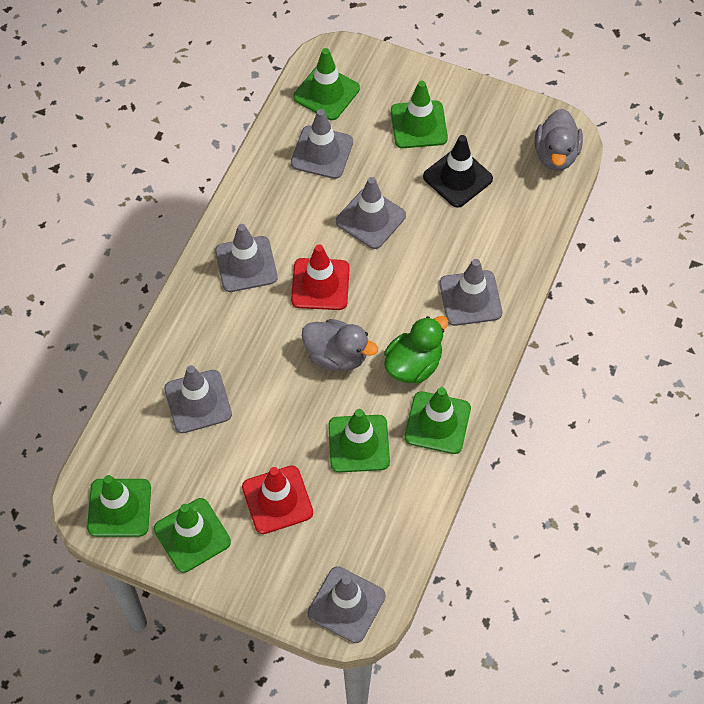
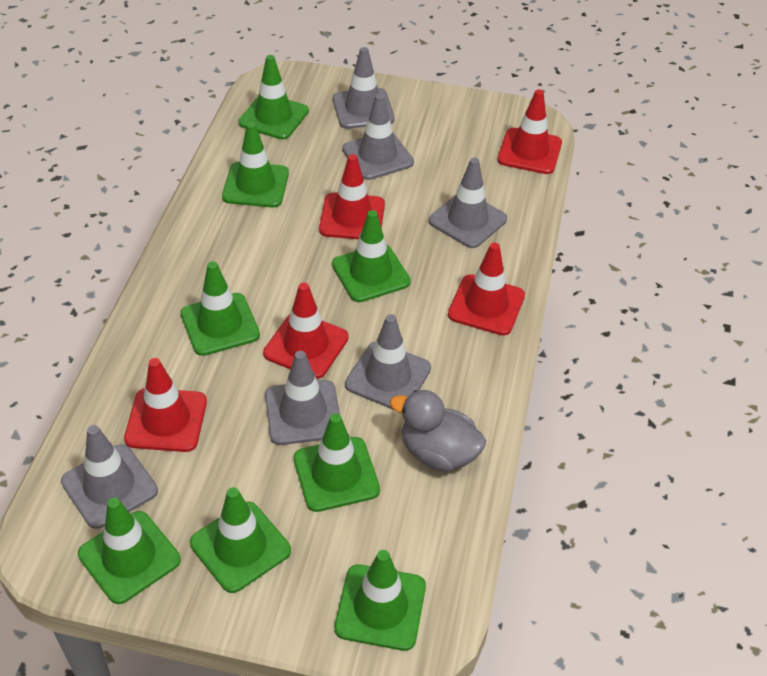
black traffic cone: [423,135,493,208] = 1 -> none = 0
green duck: [384,316,448,383] = 1 -> none = 0
green traffic cone: [87,475,151,537] [154,498,231,573] [293,48,360,120] [328,409,390,473] [391,81,448,148] [404,387,471,454] = 6 -> [78,498,181,604] [181,261,260,356] [190,487,291,593] [222,122,289,207] [238,55,309,139] [294,413,380,512] [332,210,411,302] [335,550,426,651] = 8
grey duck: [302,319,378,371] [535,109,583,171] = 2 -> [390,390,486,472] = 1
red traffic cone: [242,466,313,534] [291,244,350,310] = 2 -> [124,358,207,452] [263,283,349,379] [319,154,385,239] [448,243,525,336] [497,89,562,174] = 5

